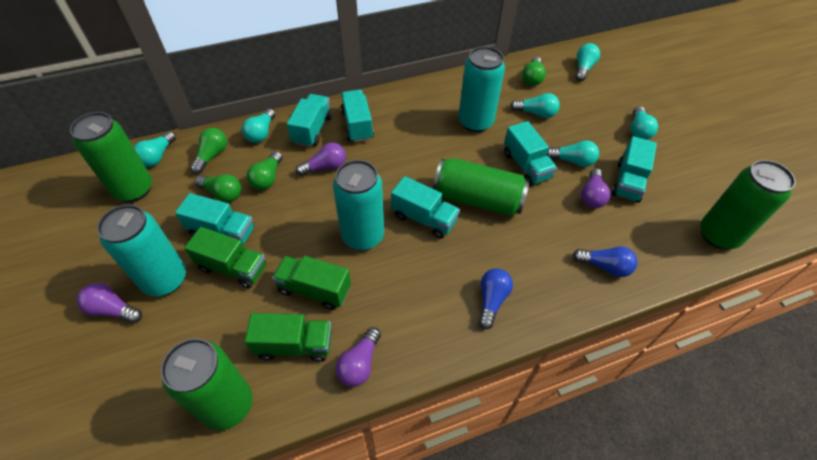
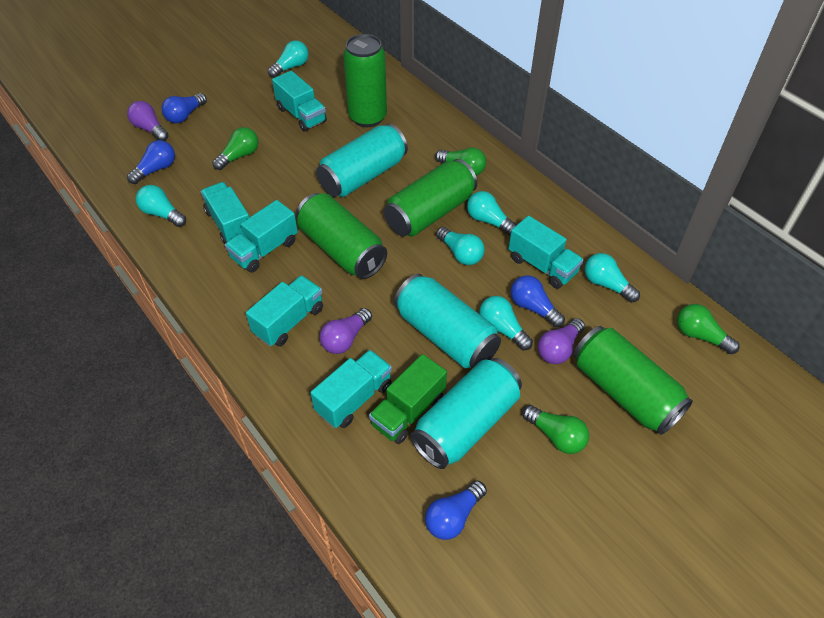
blue light bulb: [479,268,513,329] [573,246,637,277] = 2 -> [127,140,175,184] [162,93,207,123] [425,481,487,540] [511,275,565,327] = 4
green truck: [184,227,266,288] [245,313,332,362] [272,256,351,310] = 3 -> [369,354,447,444] = 1
purple light bulb: [77,283,142,323] [296,142,346,176] [336,327,381,387] [581,168,611,208] = 4 -> [127,101,168,141] [320,308,372,354] [538,318,585,364] = 3

